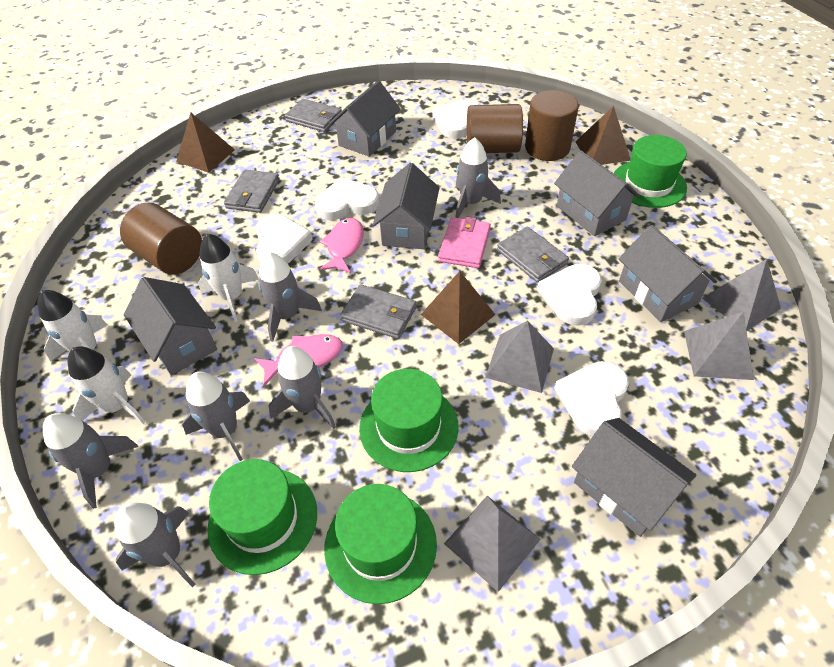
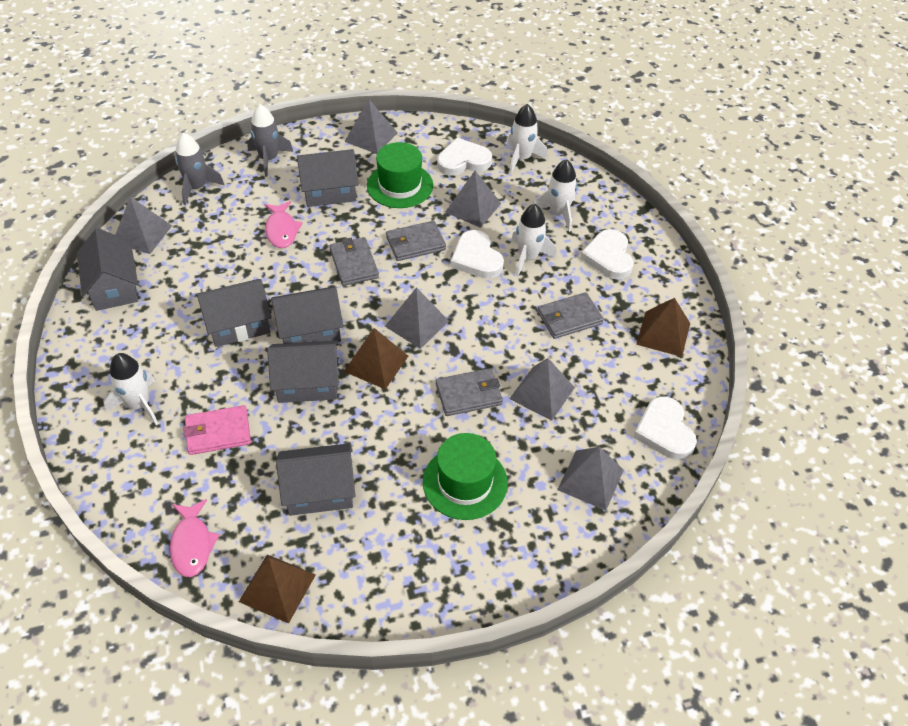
brown cylinder: [120,203,202,275] [467,104,523,153] [525,90,579,161] = 3 -> none = 0
green hat: [207,459,317,575] [324,484,437,604] [359,369,459,472] [614,135,687,208] = 4 -> [367,142,433,208] [423,433,508,520] = 2
grey pyramid: [444,496,541,592] [485,320,554,393] [684,312,754,380] [702,259,781,331] = 4 -> [115,197,172,254] [344,100,398,154] [385,287,449,349] [445,171,501,228] [509,358,575,421] [557,447,624,510] = 6
grey rocket: [43,413,138,509] [114,503,196,587] [182,372,250,461] [258,252,322,342] [268,346,336,429] [455,137,501,218] = 6 -> [175,133,224,205] [247,104,293,177] = 2
white heart: [256,215,313,264] [315,177,379,220] [432,99,479,139] [537,264,602,326] [554,361,629,437] = 5 -> [437,138,492,176] [450,230,504,279] [580,229,633,280] [633,396,697,460] = 4
white rocket: [37,290,108,361] [68,346,145,424] [198,233,259,322] = 3 -> [104,353,158,425] [507,104,548,173] [511,204,557,276] [534,159,577,232] = 4

